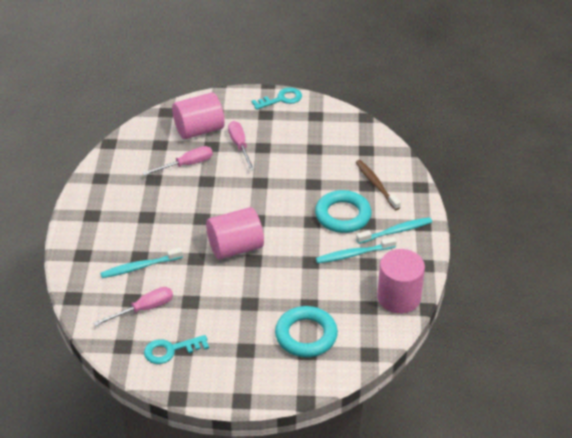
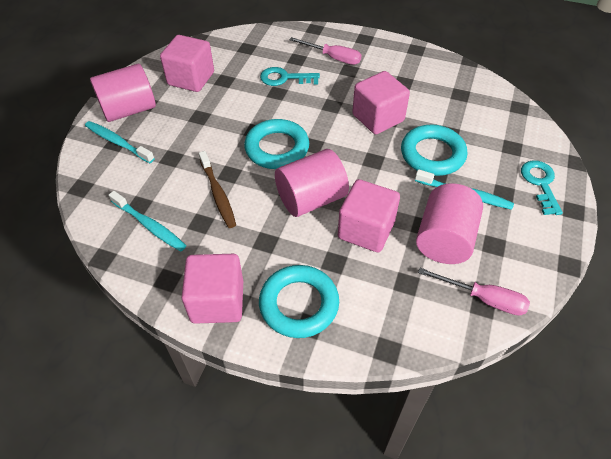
pink cube: none = 0 -> [160,35,214,92] [181,254,243,324] [338,179,400,252] [352,71,410,135] = 4
pink screwdriver: [94,287,173,326] [143,146,213,176] [228,121,254,171] = 3 -> [289,37,361,65] [418,268,530,316] = 2
turquoise ring: [275,306,338,357] [315,190,372,233] = 2 -> [244,119,309,169] [259,265,339,338] [401,124,467,176] = 3

